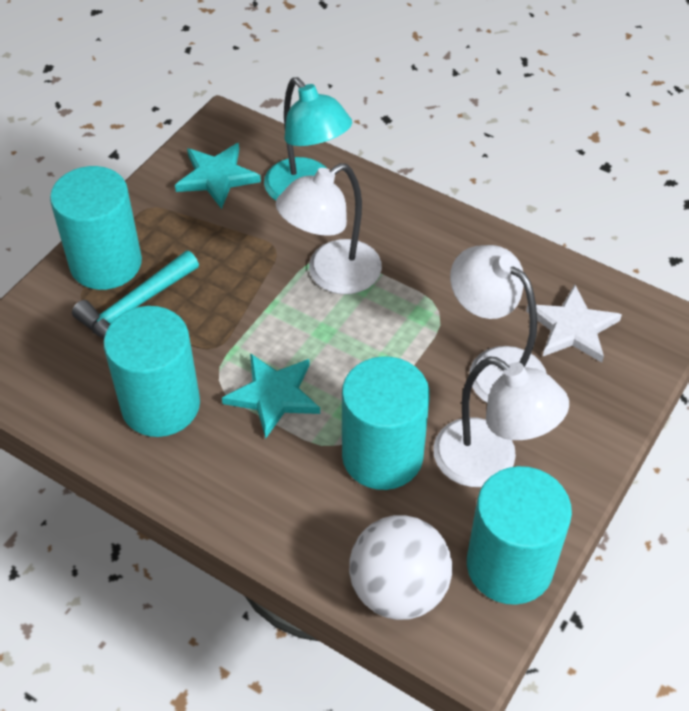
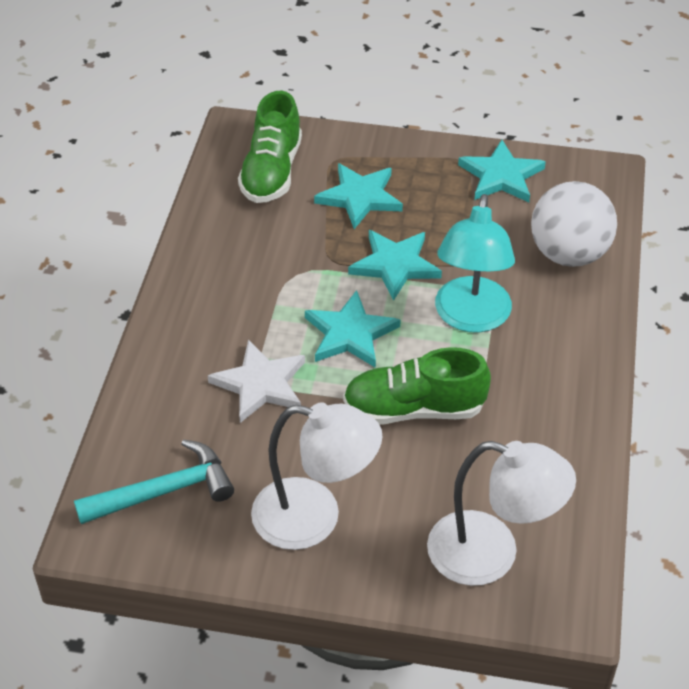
green shoe: none = 0 -> [238,91,302,203] [343,347,491,424] = 2
turquoise cylinder: [50,166,142,290] [104,306,200,437] [342,356,430,490] [467,466,572,605] = 4 -> none = 0
turquoise star: [175,143,261,209] [222,353,320,439] = 2 -> [305,290,401,368] [314,163,403,229] [348,230,442,301] [458,140,546,202] = 4
white lamp: [276,163,382,294] [433,356,569,487] [450,245,547,403] = 3 -> [251,402,383,550] [427,441,576,586] = 2

